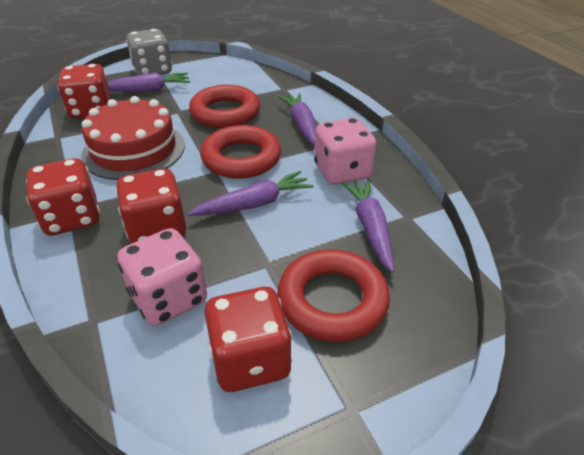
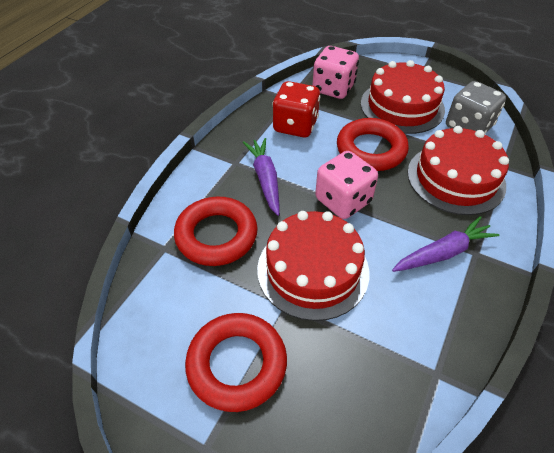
purple carrot: [107,72,190,92] [187,171,314,216] [278,93,316,146] [341,179,394,273] = 4 -> [243,138,279,216] [392,216,499,272] = 2
red cake: [81,96,185,180] = 1 -> [257,211,370,321] [361,60,445,134] [408,126,509,215] = 3
red dice: [26,158,100,236] [58,64,111,119] [116,168,186,244] [204,287,292,392] = 4 -> [272,81,320,137] = 1

